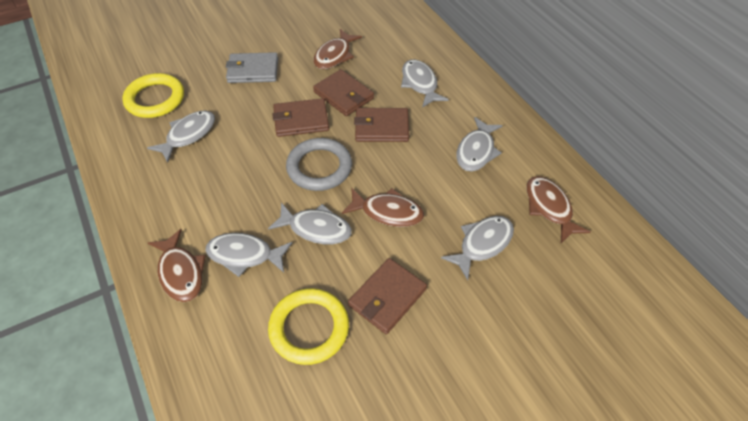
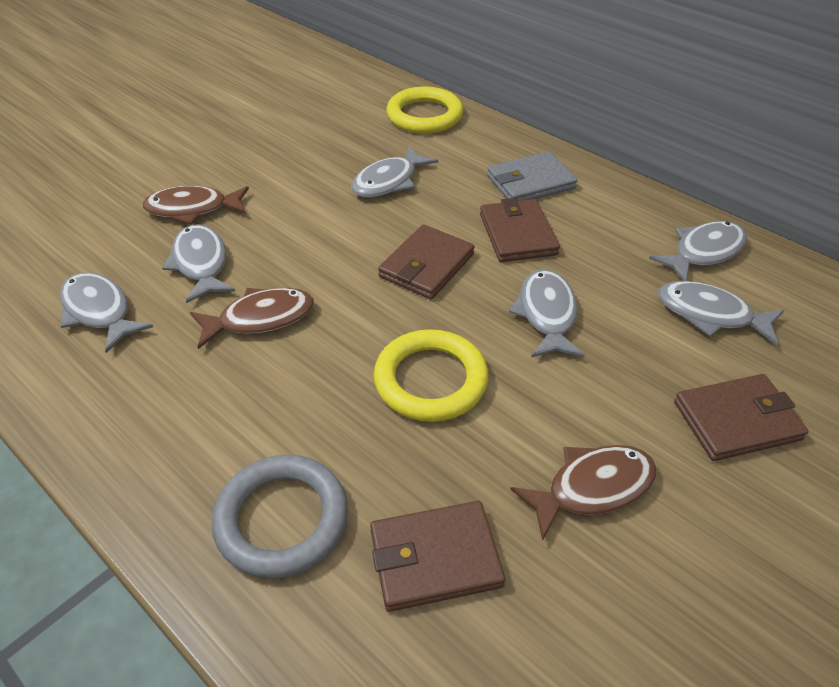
brown fish: [148,229,206,302] [313,29,362,69] [342,188,424,227] [526,176,590,243] = 4 -> [143,186,249,225] [190,288,314,349] [510,445,657,541] = 3

